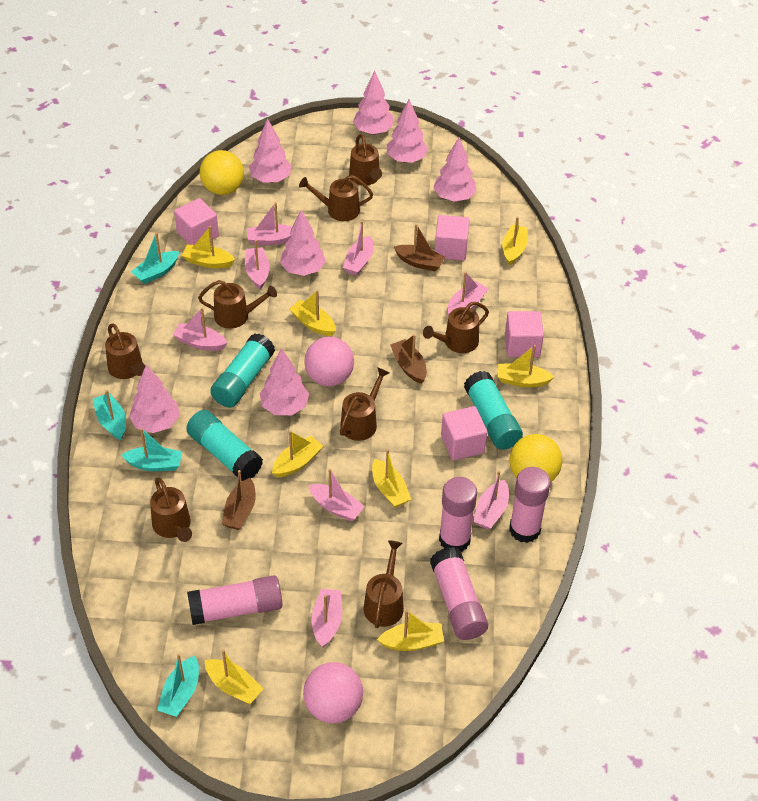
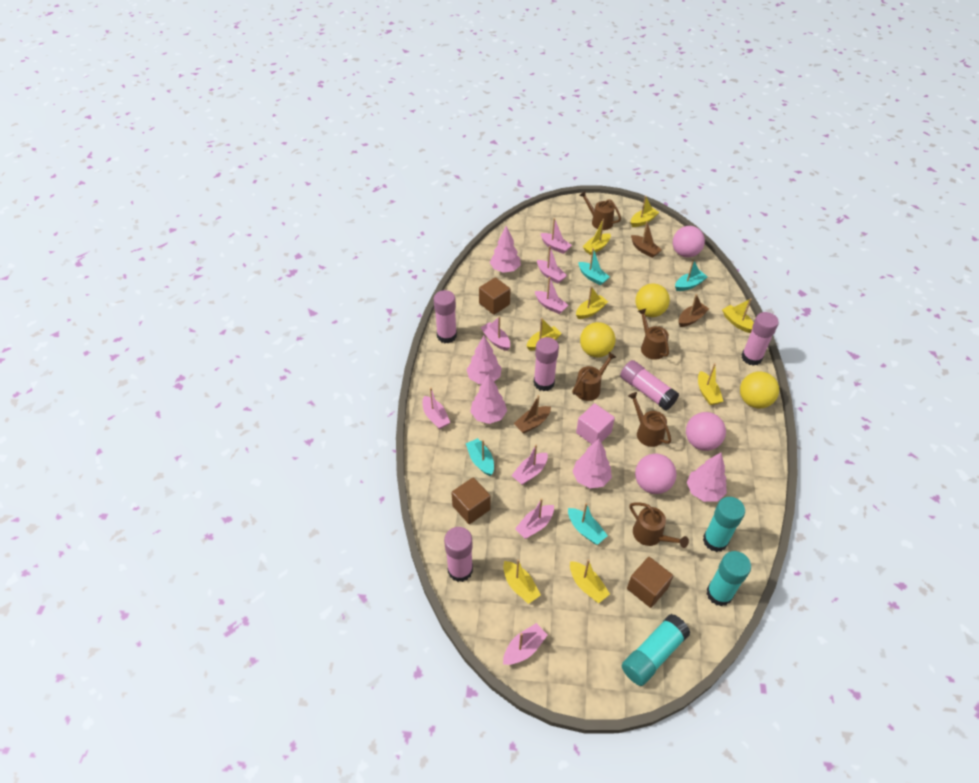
brown cube: none = 0 -> [451,477,491,524] [479,277,511,315] [627,557,673,608] = 3
brown watering can: [105,324,145,379] [150,477,192,542] [198,280,277,329] [299,175,373,221] [340,367,389,441] [349,134,382,185] [363,540,404,628] [423,302,489,353] = 8 -> [572,352,616,401] [579,191,621,230] [628,392,671,447] [630,502,689,548] [638,309,669,360] = 5
pink ball: [303,662,363,723] [304,337,354,386] = 2 -> [635,454,677,494] [673,226,705,258] [686,412,726,451] = 3
pink cube: [174,198,219,245] [435,215,470,261] [441,406,488,461] [505,311,544,357] = 4 -> [576,404,615,444] = 1
pink glue stick: [187,575,282,625] [430,547,488,640] [439,477,477,552] [509,467,551,543] = 4 -> [434,290,457,343] [444,527,473,582] [534,337,559,391] [620,360,679,410] [741,312,779,366] = 5
pink tree: [129,365,180,433] [249,118,292,183] [260,348,309,415] [280,210,326,276] [353,71,394,135] [387,99,428,163] [433,137,477,202] = 7 -> [466,336,502,384] [470,374,507,424] [490,226,521,273] [572,439,612,489] [687,453,727,502] = 5
yellow ball: [200,150,244,195] [509,434,562,482] = 2 -> [580,322,615,357] [635,283,670,317] [740,371,779,409] = 3

